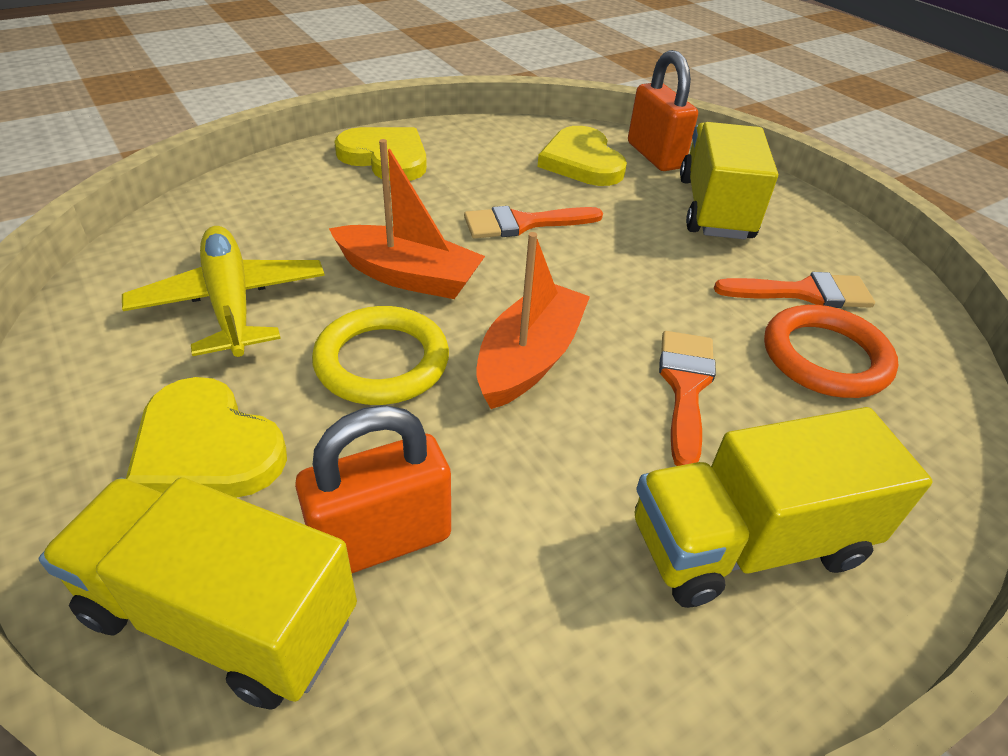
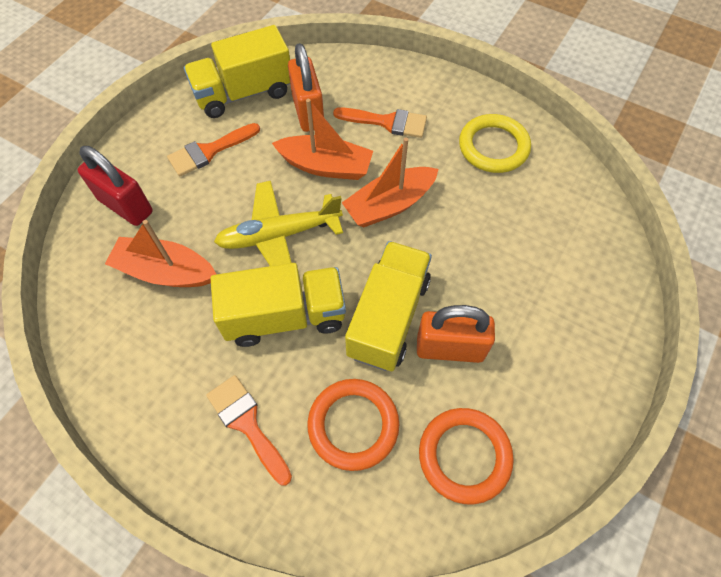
orange boat: [329,139,485,299] [476,232,590,409] = 2 -> [105,220,216,287] [272,99,373,180] [342,138,439,228] = 3
orange ring: [764,305,898,398] = 1 -> [307,379,399,471] [419,408,514,504] = 2
red padlock: none = 0 -> [78,146,153,226] = 1
yellow heart: [126,377,287,498] [334,127,427,181] [537,126,627,186] = 3 -> none = 0

